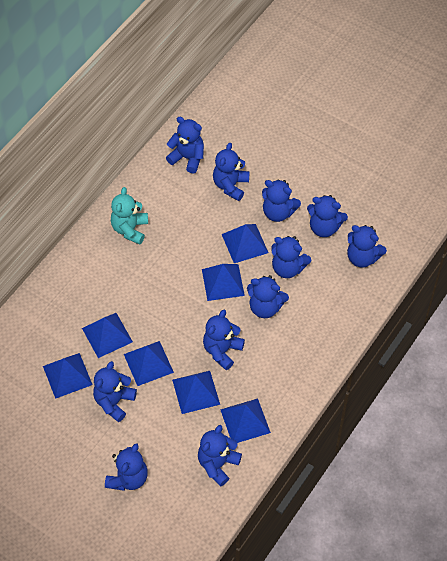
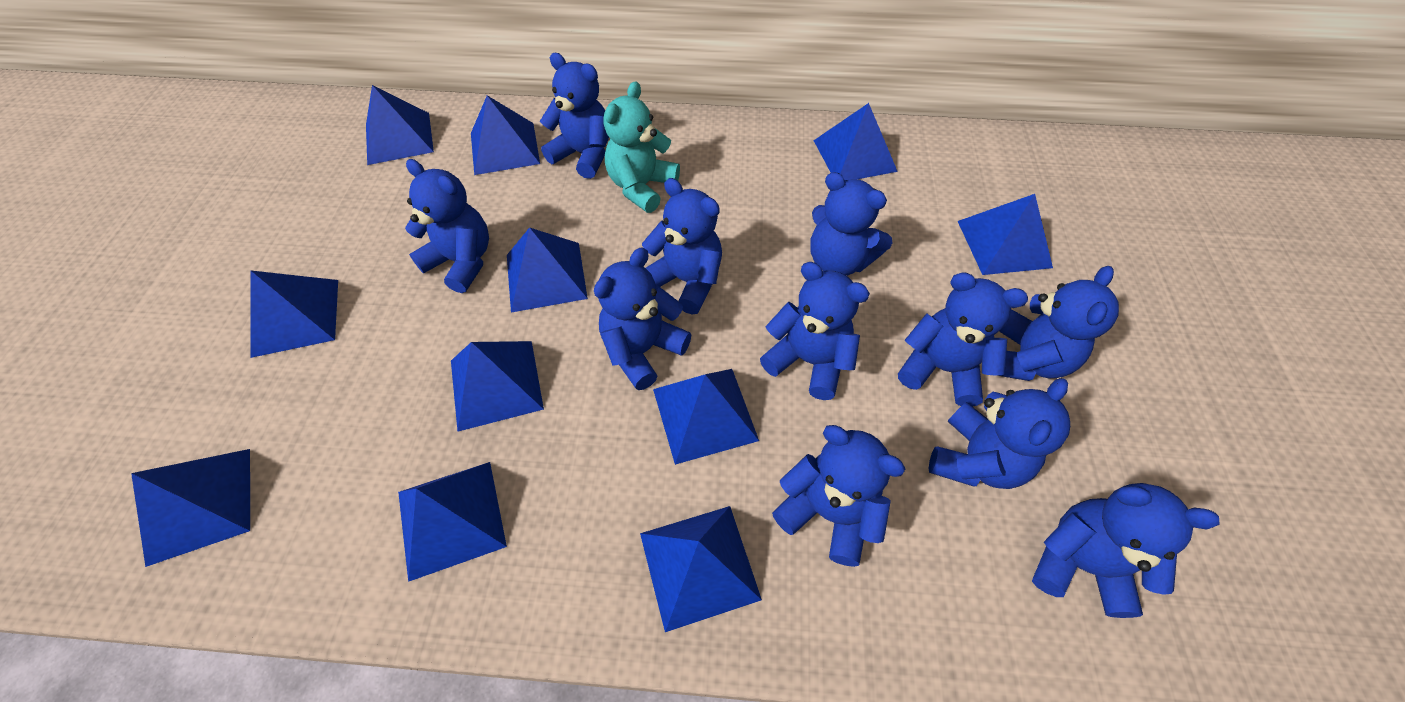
blue pyramid: [43,353,93,399] [82,313,133,358] [124,341,174,386] [172,371,220,414] [202,264,245,301] [220,398,271,443] [222,224,269,263] = 7 -> [131,449,250,567] [250,270,338,358] [366,85,434,165] [398,462,507,582] [451,341,544,431] [471,96,540,175] [507,227,588,313] [640,506,762,632] [653,369,759,465] [813,103,898,180] [958,194,1053,275] = 11

